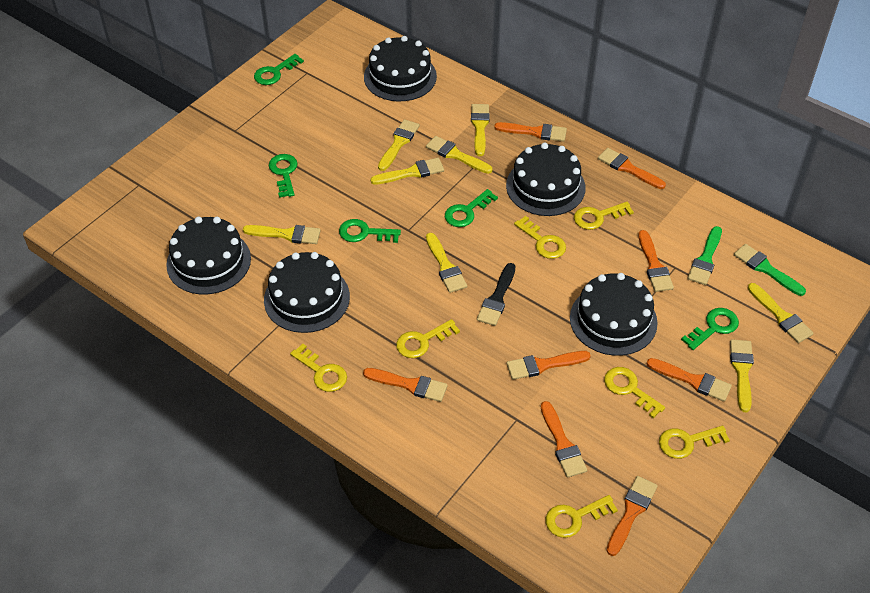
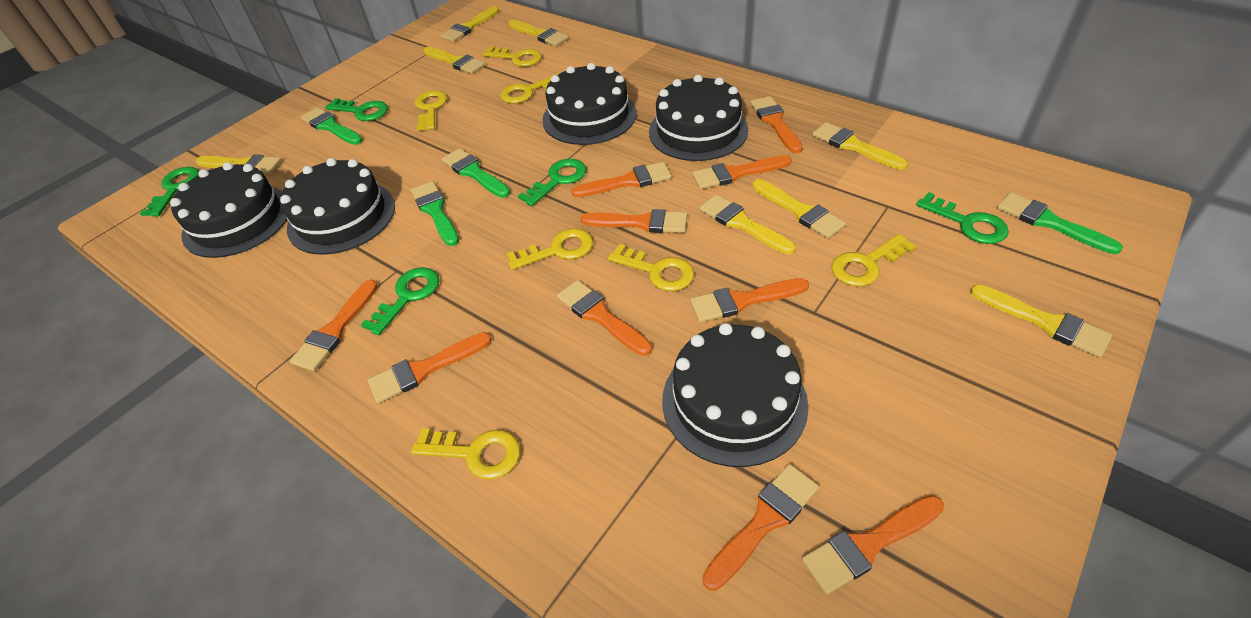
black brush: [477,263,515,326] = 1 -> none = 0
green brush: [687,226,722,285] [734,244,806,296] = 2 -> [301,107,362,145] [411,181,459,246] [442,148,510,198] [997,192,1123,254] = 4
orange brush: [363,368,448,402] [494,122,567,142] [507,351,591,380] [541,401,587,478] [598,148,666,189] [607,476,658,556] [638,230,674,292] [646,358,732,402] = 8 -> [290,280,378,371] [368,332,492,403] [557,280,652,356] [571,162,671,197] [581,209,687,233] [690,278,809,322] [692,155,792,189] [702,464,819,591] [750,96,802,153] [802,495,944,594] = 10

